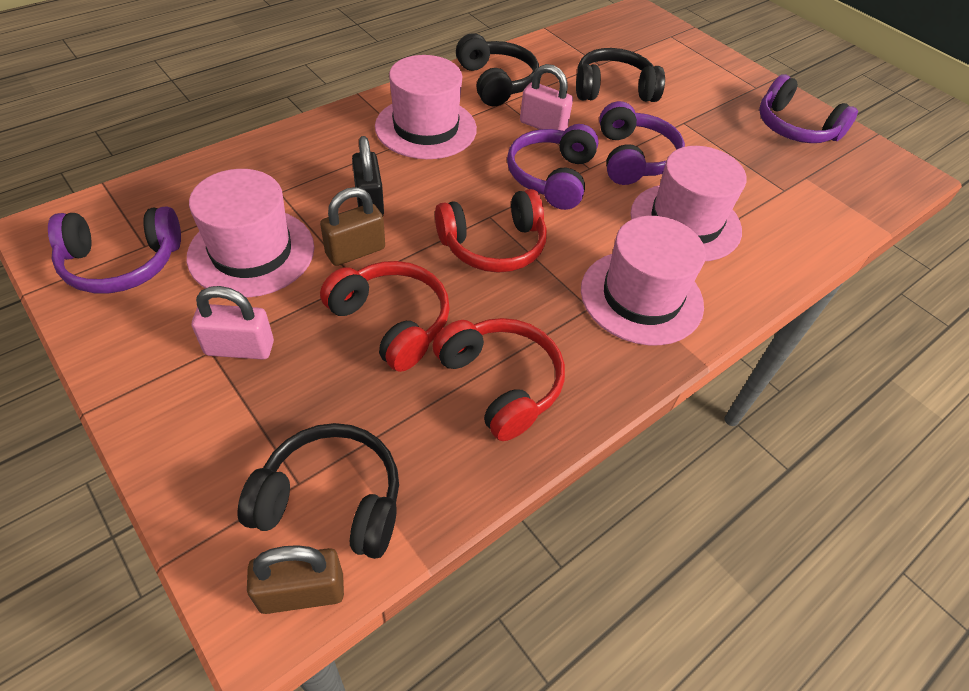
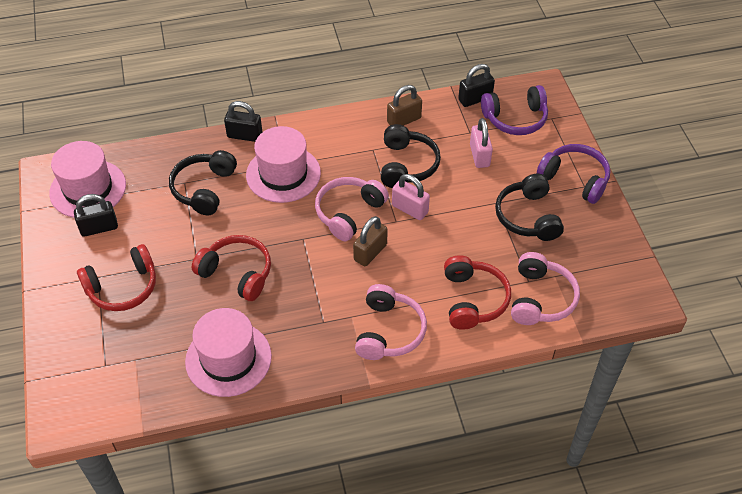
black padlock: [352,136,384,215] = 1 -> [74,194,118,237] [224,101,262,142] [458,64,495,107] = 3
pink hat: [187,169,314,298] [375,55,477,159] [581,216,706,345] [631,146,746,261] = 4 -> [49,141,126,218] [185,308,272,397] [246,126,321,203] = 3
pink headphones: none = 0 -> [315,177,389,241] [355,284,427,360] [511,252,580,325] = 3
purple headphones: [48,207,181,294] [507,124,599,210] [599,101,685,185] [759,74,858,143] = 4 -> [481,85,548,135] [537,144,611,204] = 2

